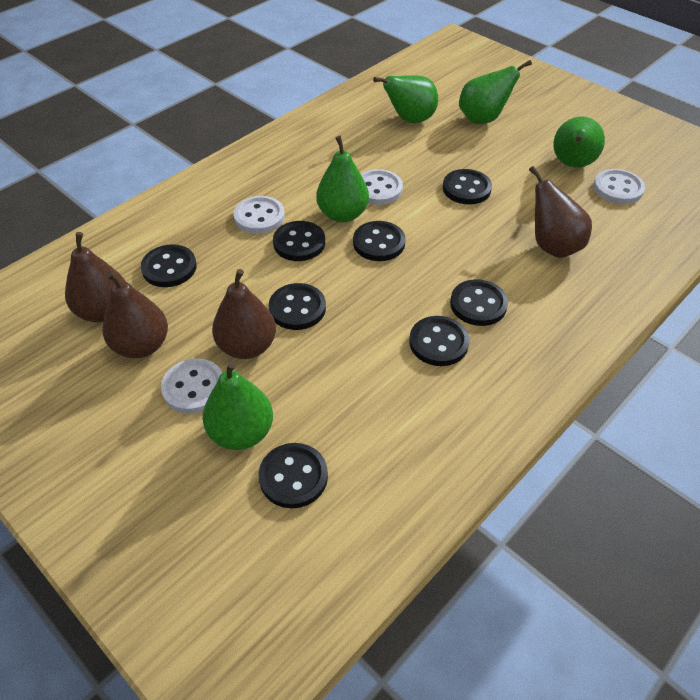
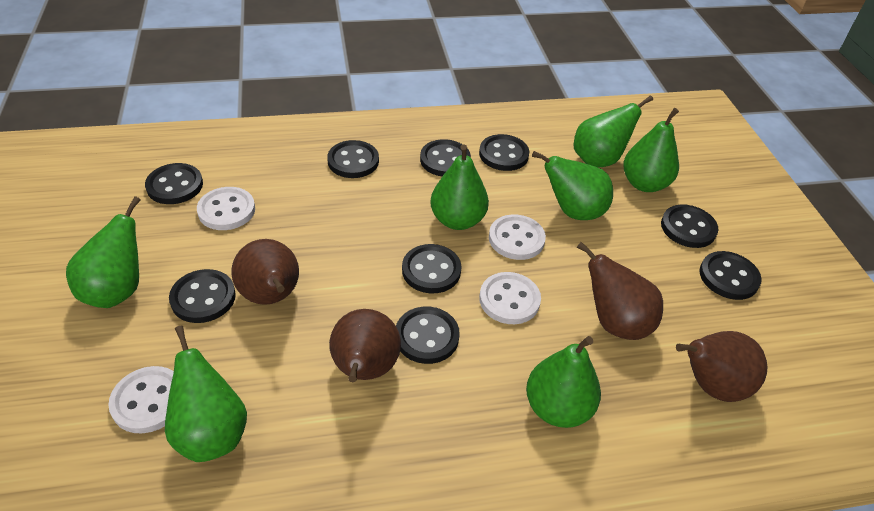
black button: [141,244,197,287] [259,443,328,508] [269,283,326,330] [273,221,325,261] [353,221,405,261] [409,316,469,366] [443,169,492,204] [450,279,508,326] = 8 -> [145,163,203,204] [169,269,236,323] [327,140,379,178] [396,307,460,364] [402,244,462,293] [420,139,471,176] [479,134,529,171] [661,204,718,248] [699,251,762,300] = 9
green pear: [203,361,273,450] [316,136,369,222] [373,75,438,123] [459,60,532,124] [554,117,605,168] = 5 -> [66,196,141,308] [165,326,247,462] [430,144,489,230] [526,336,601,428] [532,151,613,220] [574,95,653,168] [623,108,679,192] = 7

